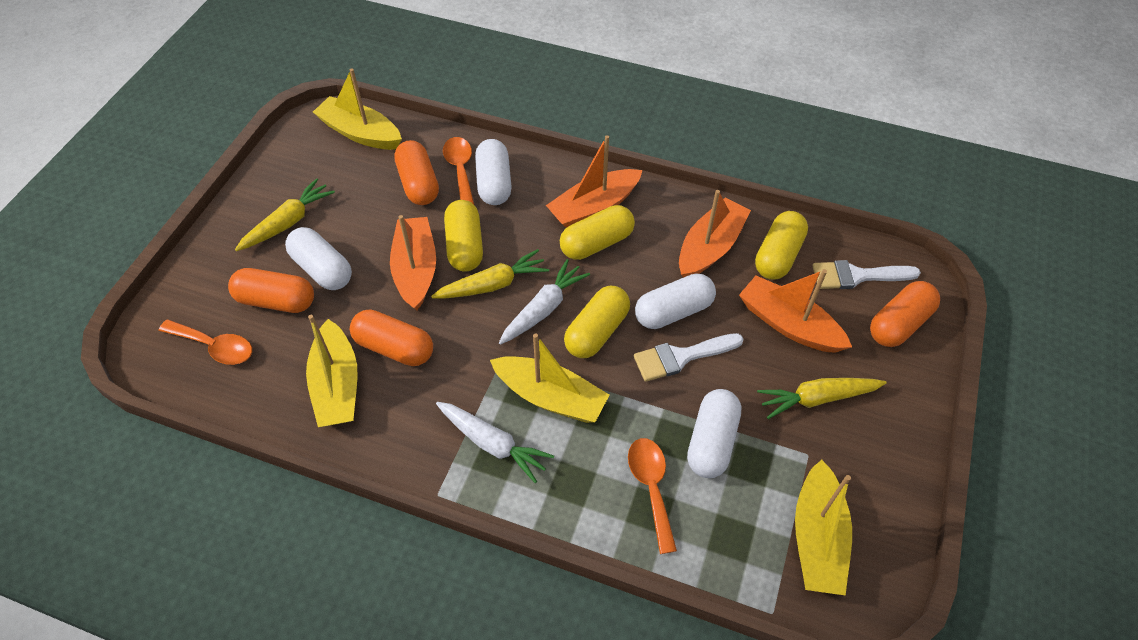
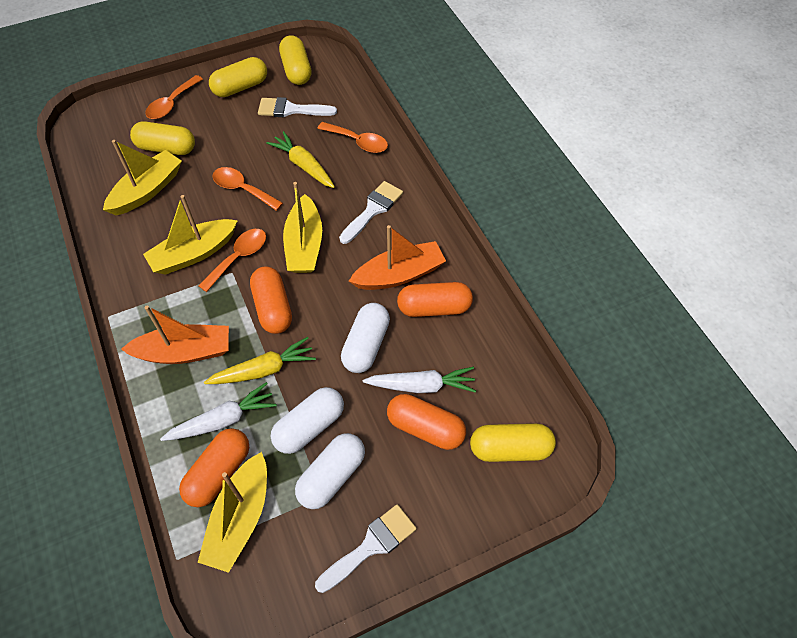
orange boat: [390,215,436,311] [546,135,643,228] [679,190,751,278] [739,269,852,353] = 4 -> [121,305,229,364] [349,225,446,290] = 2
orange spoon: [159,319,252,365] [443,137,475,206] [628,438,677,554] = 3 -> [145,75,203,119] [198,229,266,292] [212,167,283,211] [317,122,388,153] = 4
white brush: [634,333,744,382] [813,260,921,289] = 2 -> [258,97,337,117] [315,504,417,593] [339,181,403,244] = 3
white capsule: [285,227,352,290] [475,139,512,205] [635,274,716,329] [687,389,741,478] = 4 -> [271,387,344,454] [295,433,365,509] [341,303,390,373] = 3
yellow carrot: [235,178,335,251] [431,249,549,299] [757,378,886,419] = 3 -> [204,337,316,384] [266,131,335,188] = 2

